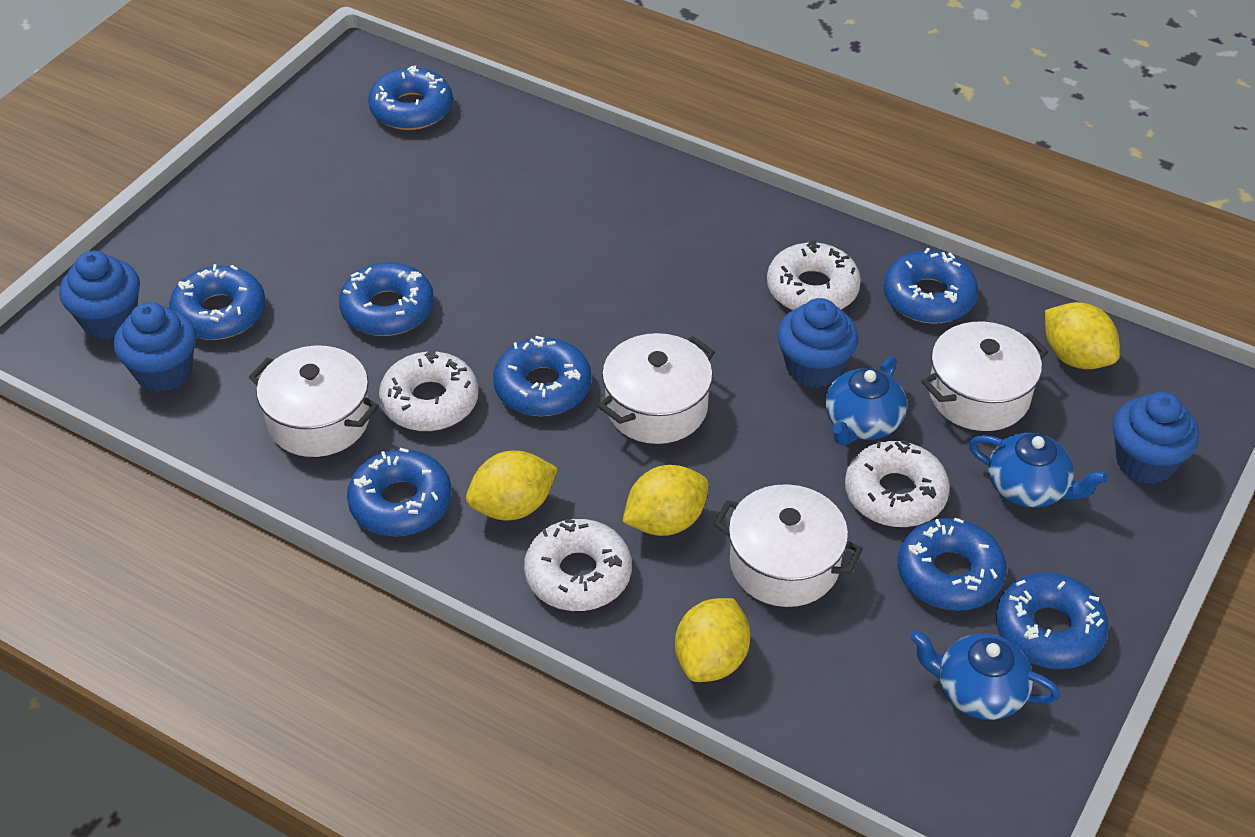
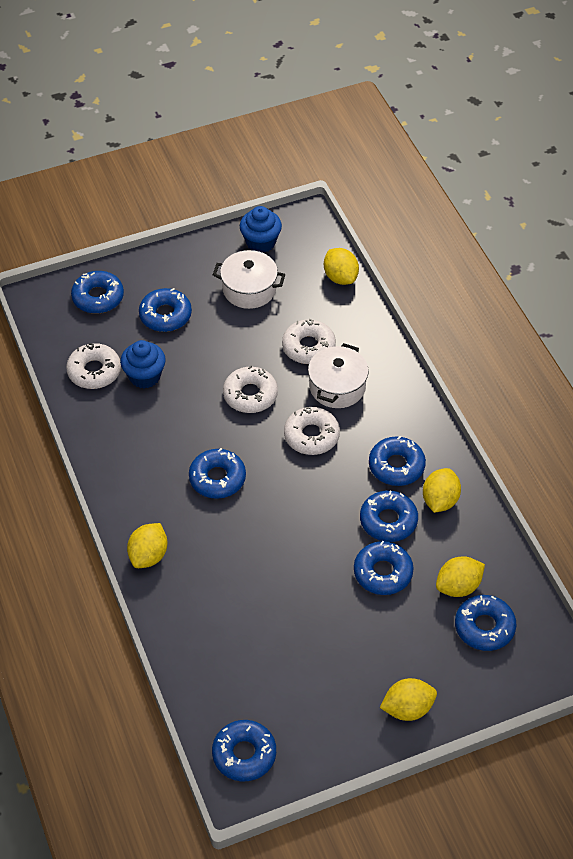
blue cupcake: [59,251,140,339] [114,302,196,392] [777,298,859,388] [1113,392,1199,484] = 4 -> [120,340,166,389] [240,206,282,253] = 2
blue teapot: [825,357,907,445] [910,630,1060,720] [969,433,1108,508] = 3 -> none = 0
white pot: [249,346,379,457] [598,333,715,444] [714,484,863,607] [922,322,1048,431] = 4 -> [213,250,285,309] [308,343,369,408] = 2
yellow lemon: [466,451,558,520] [622,465,709,536] [675,598,750,682] [1045,302,1120,369] = 4 -> [127,523,167,568] [324,248,359,285] [380,678,437,721] [423,468,461,513] [436,556,485,597] = 5

